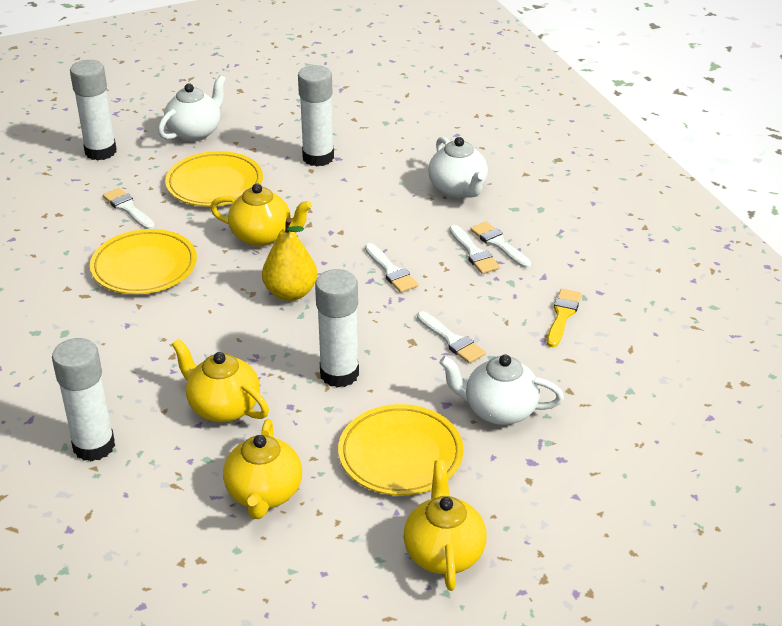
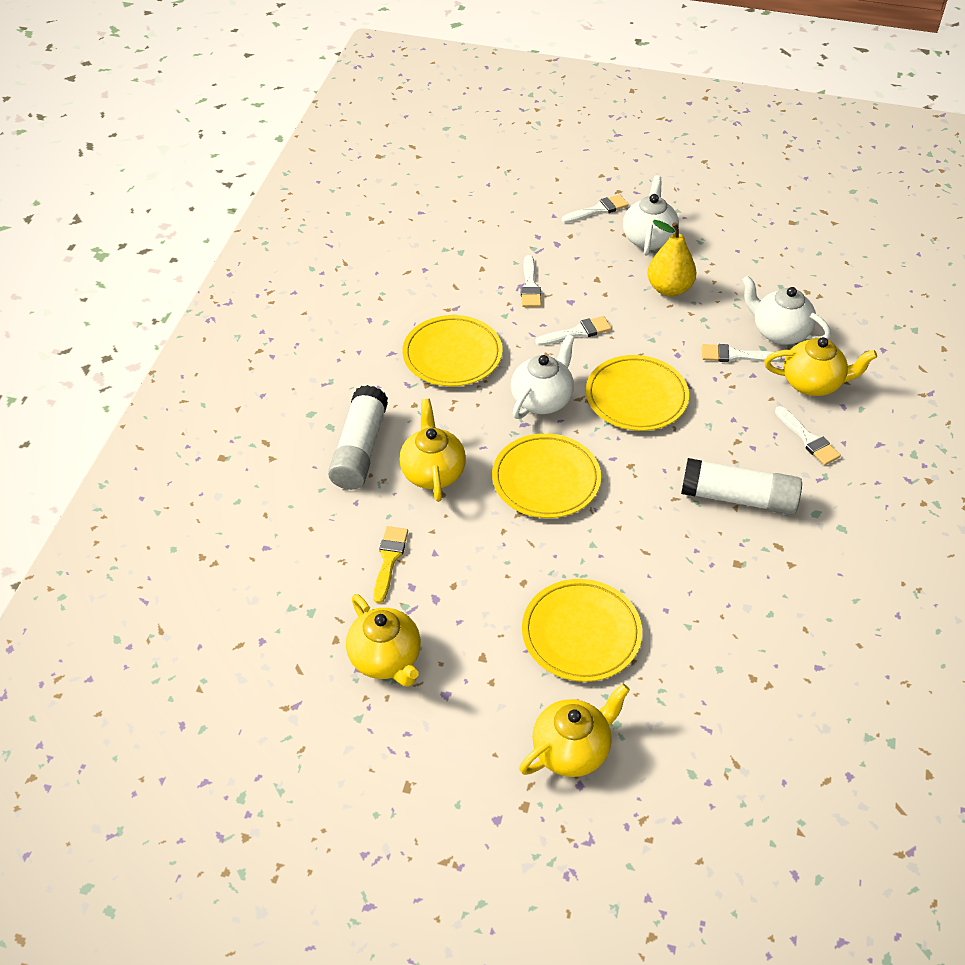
white glue stick: [52,338,115,462] [70,60,116,160] [298,65,334,166] [315,269,359,388] = 4 -> [328,385,388,490] [681,458,802,515] = 2
yellow plate: [90,229,197,294] [165,151,263,206] [338,404,464,495] = 3 -> [403,315,502,387] [492,433,601,518] [522,579,642,682] [586,355,689,431] = 4

